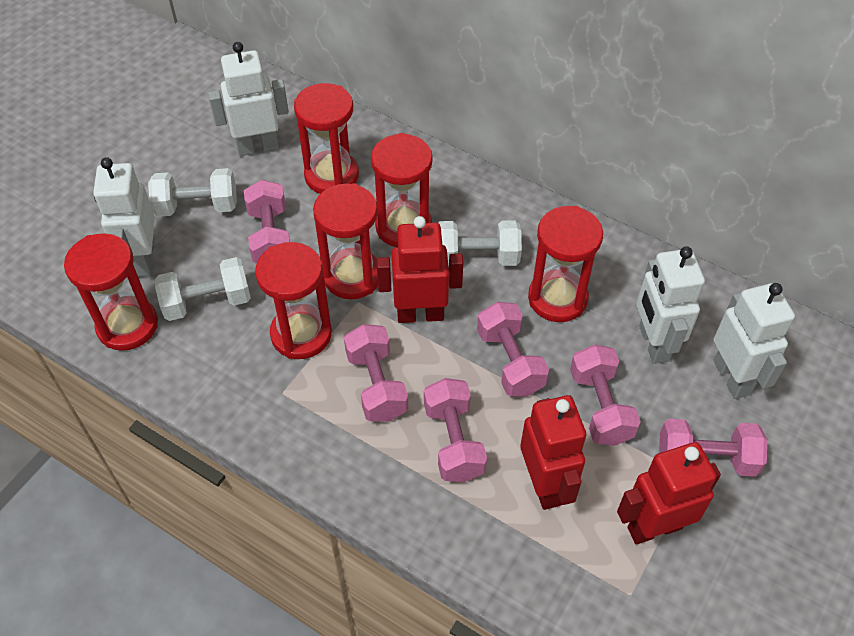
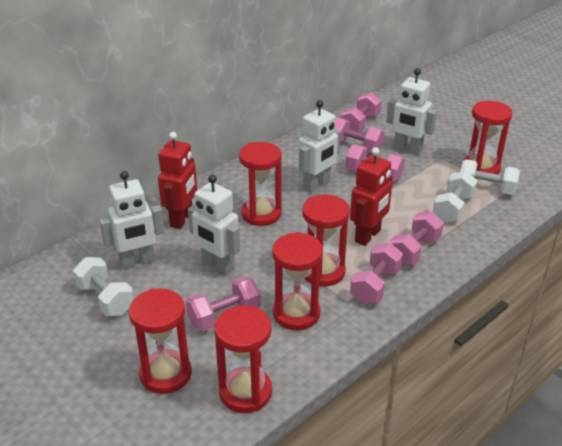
red robot: [376,216,463,323] [520,395,586,510] [617,442,721,545] = 3 -> [158,132,197,229] [350,147,392,246] = 2

